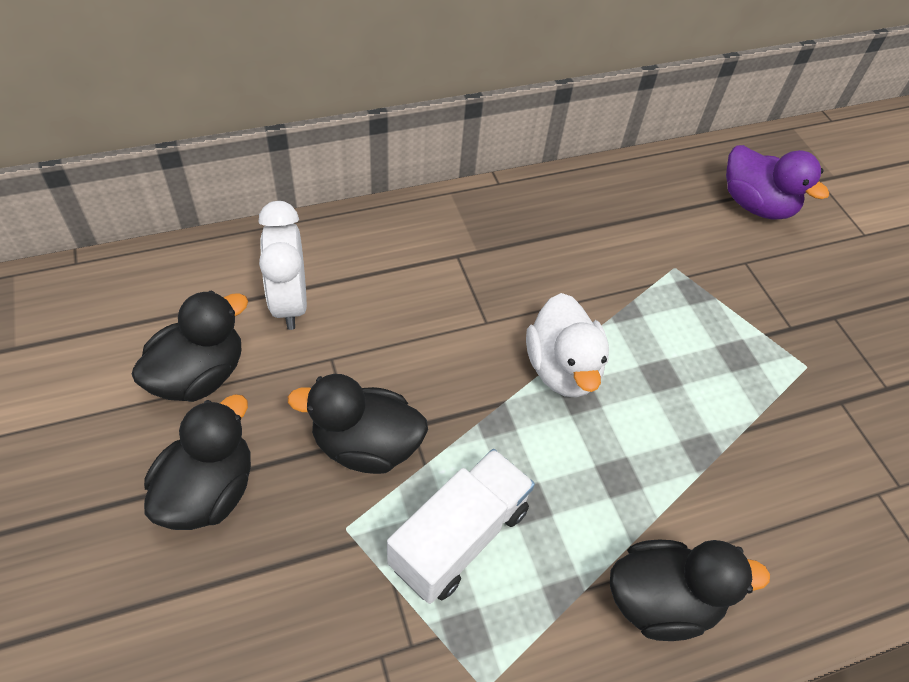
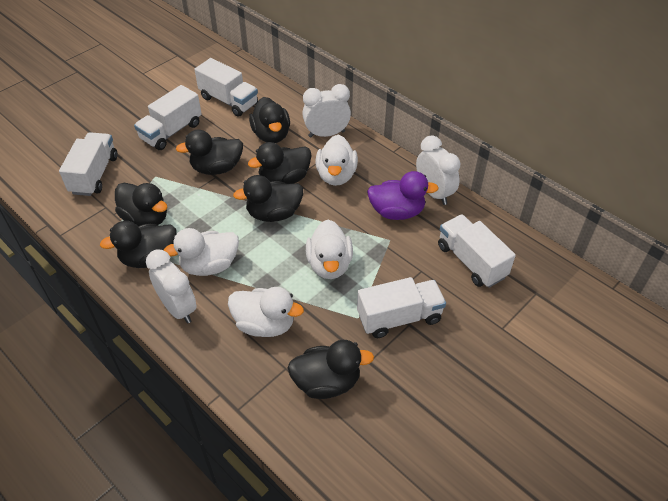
black duck: [132,290,248,402] [144,394,251,530] [288,374,428,474] [610,540,770,641] = 4 -> [100,221,177,268] [115,183,168,226] [176,129,243,175] [233,175,303,222] [248,142,312,184] [249,97,290,143] [287,340,374,399] = 7
white clock: [259,201,307,330] = 1 -> [146,249,196,324] [302,84,351,137] [416,135,461,205] = 3
white duck: [526,293,609,398] = 1 -> [164,228,239,276] [228,287,304,337] [306,220,353,279] [316,135,358,186] = 4
white truck: [387,449,535,604] = 1 -> [59,132,117,196] [134,85,202,150] [194,58,258,117] [357,277,446,338] [438,214,516,288] = 5

